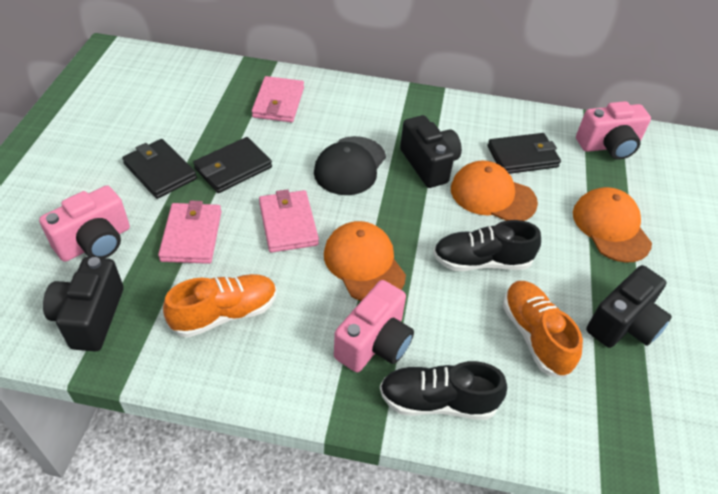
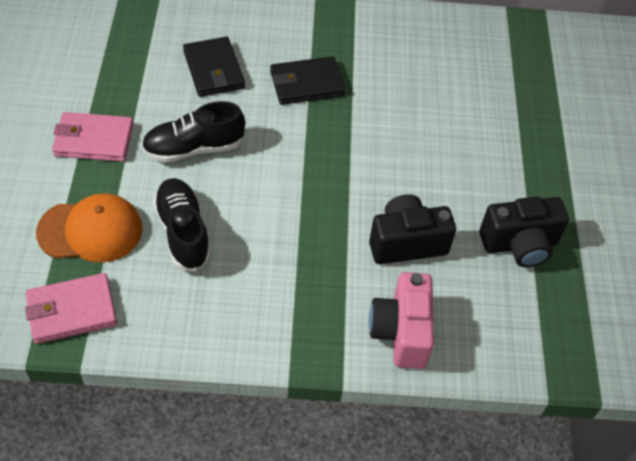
black camera: [43,257,123,352] [400,115,462,188] [586,265,672,348] = 3 -> [369,194,456,264] [480,197,569,267] = 2
black cap: [314,136,386,195] = 1 -> none = 0
black wallet: [122,139,197,199] [193,137,272,193] [488,133,561,174] = 3 -> [183,37,245,97] [270,56,346,105] = 2
orange cap: [324,221,406,301] [451,160,538,221] [573,187,652,263] = 3 -> [36,193,142,262] = 1
orange shoe: [163,274,277,338] [503,281,583,378] = 2 -> none = 0
pink camera: [39,185,130,262] [334,280,414,372] [576,101,651,160] = 3 -> [369,272,434,369] = 1
pink wallet: [158,201,221,264] [252,76,304,122] [259,189,319,253] = 3 -> [25,273,117,344] [52,112,134,162] = 2

